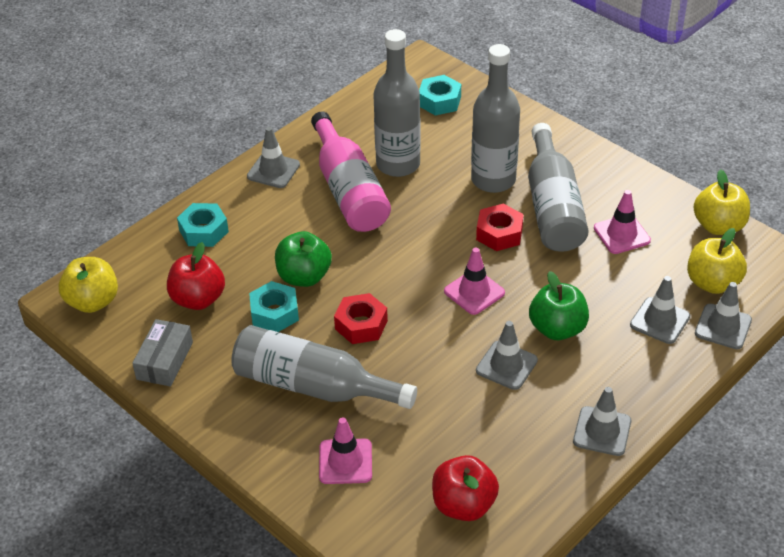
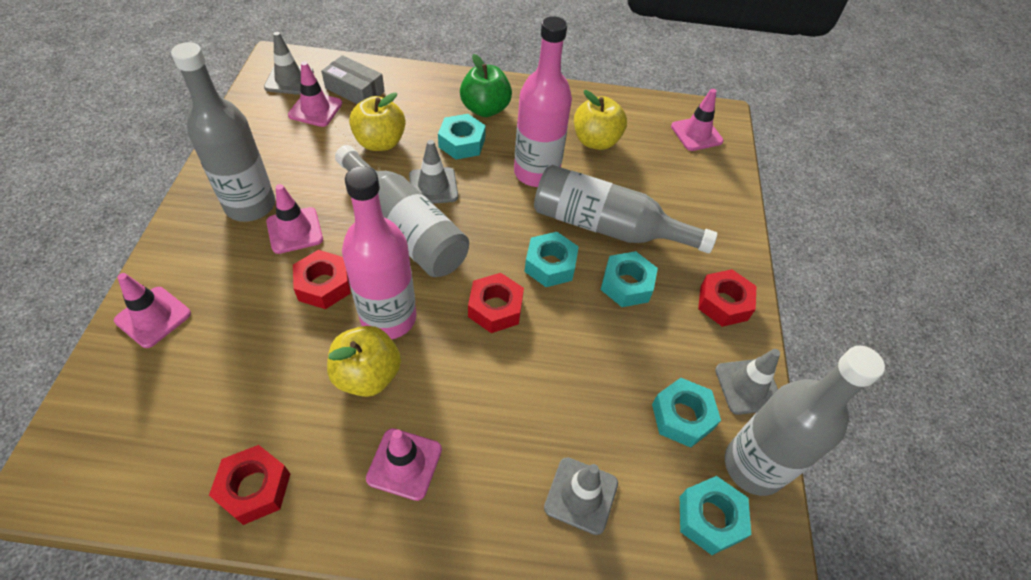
green apple: [275,231,332,287] [529,271,589,340] = 2 -> [460,54,512,117] = 1
grey traffic cone: [247,127,300,188] [476,321,538,390] [573,387,631,456] [630,276,690,344] [695,282,752,349] = 5 -> [264,32,314,95] [409,140,458,204] [544,457,618,535] [715,349,780,415] = 4
pink bottle: [311,111,391,232] = 1 -> [342,166,417,339] [514,16,572,187] = 2
pink traffic cone: [319,417,372,484] [444,248,505,315] [594,190,651,254] = 3 -> [114,273,191,348] [266,184,323,254] [288,61,342,127] [366,428,442,501] [671,89,724,151] = 5
red apple: [167,242,225,310] [432,455,499,521] = 2 -> none = 0
red nut: [334,293,388,344] [476,204,524,251] = 2 -> [209,445,290,525] [293,250,351,309] [468,273,524,333] [698,269,756,327] = 4
turquoise nut: [177,203,229,247] [249,281,299,332] [419,75,461,116] = 3 -> [438,114,486,159] [524,232,579,287] [601,251,658,307] [652,378,721,448] [680,476,751,555] = 5

